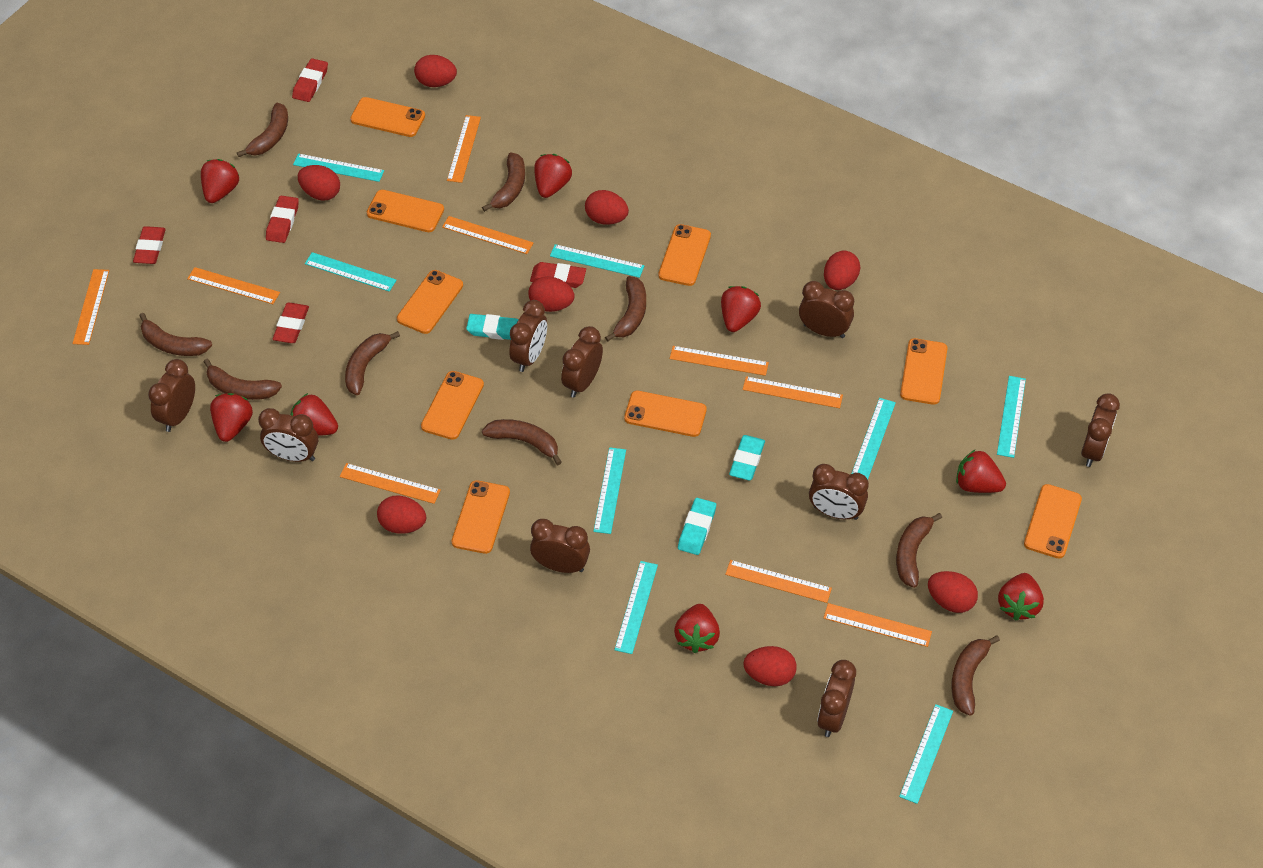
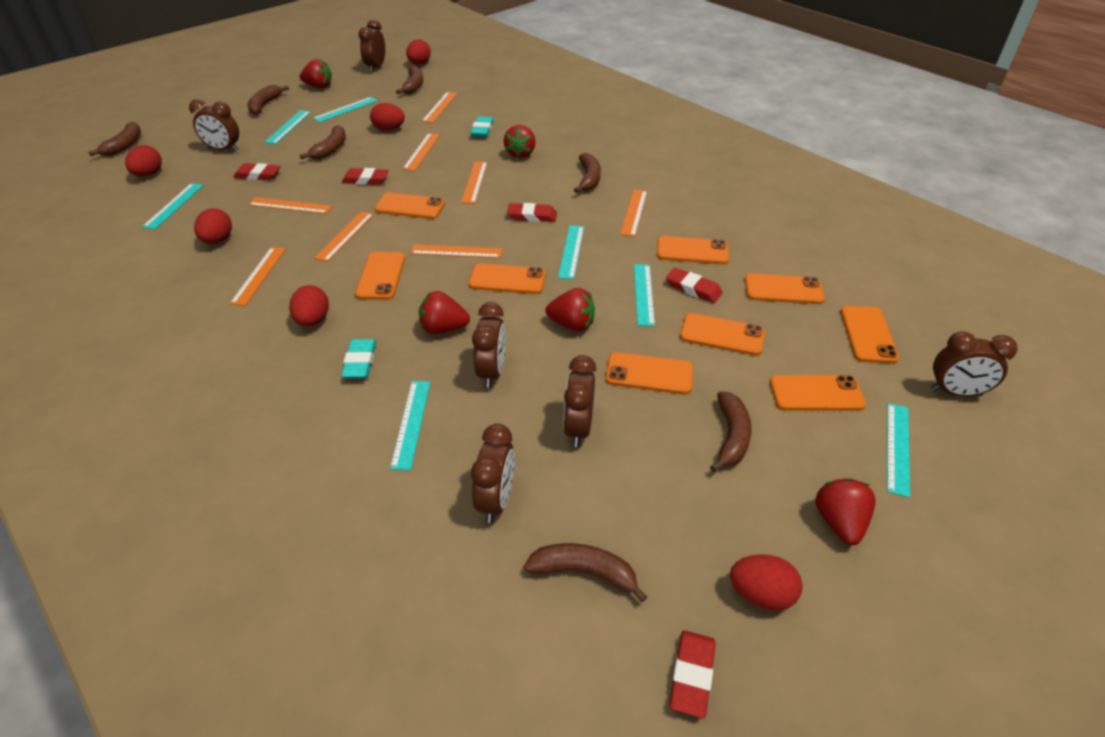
brown banana: [139,313,212,356] [203,359,282,400] [237,103,288,157] [345,331,400,395] [482,152,525,212] [482,419,562,465] [605,276,646,342] [896,513,942,588] [951,635,1000,716] = 9 -> [88,122,141,156] [248,85,289,115] [300,125,346,159] [396,66,423,94] [524,543,647,602] [574,153,601,193] [710,391,752,472] = 7
brown clock: [148,359,195,432] [258,408,318,462] [509,300,547,372] [530,519,590,573] [561,326,603,398] [799,281,854,338] [809,464,869,520] [817,660,856,737] [1081,393,1120,467] = 9 -> [189,99,239,152] [358,20,385,72] [471,424,515,523] [472,302,506,388] [563,355,597,447] [930,331,1018,397] = 6
orange ruler: [73,269,109,345] [187,267,280,304] [340,463,441,504] [442,216,533,254] [447,115,481,183] [670,346,769,376] [725,560,832,603] [743,376,843,408] [823,603,932,647] = 9 -> [230,247,286,306] [248,197,332,214] [314,211,374,262] [403,133,440,171] [411,244,502,258] [422,92,457,123] [461,161,488,204] [620,189,647,237] = 8
red egg: [298,165,340,201] [377,495,426,534] [414,55,457,87] [528,276,575,312] [585,190,629,225] [743,646,797,686] [824,251,860,290] [928,571,978,613] = 8 -> [125,145,162,177] [194,208,232,244] [289,285,329,327] [370,103,405,131] [406,40,431,65] [730,554,802,611] = 6
red strawberry: [201,159,239,203] [210,393,253,442] [291,393,338,436] [534,154,572,198] [674,604,720,653] [721,286,761,332] [956,449,1006,493] [998,573,1044,621] = 8 -> [300,59,332,88] [419,291,470,334] [504,125,536,158] [545,288,595,331] [815,478,876,545] = 5
turquoise eraser: [466,314,518,340] [678,498,716,555] [729,435,765,480] = 3 -> [341,339,376,378] [470,116,494,137] = 2
turquoise ruler: [293,153,384,182] [305,252,396,292] [550,244,644,278] [593,447,626,534] [614,561,658,654] [851,398,896,479] [899,704,953,804] [997,376,1026,458] = 8 -> [142,183,204,229] [264,110,311,144] [313,97,378,123] [390,381,430,470] [558,225,584,280] [634,264,655,326] [887,403,910,498] = 7

